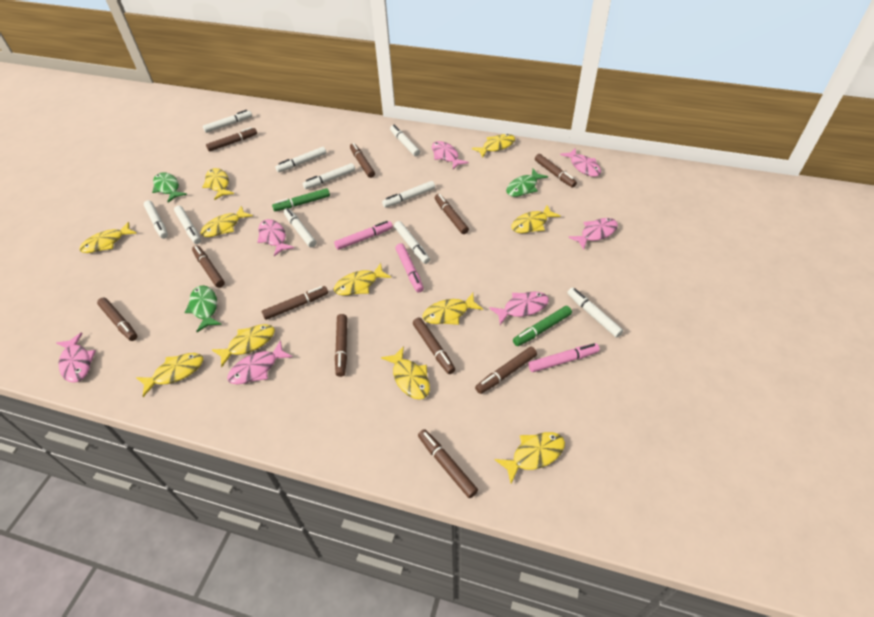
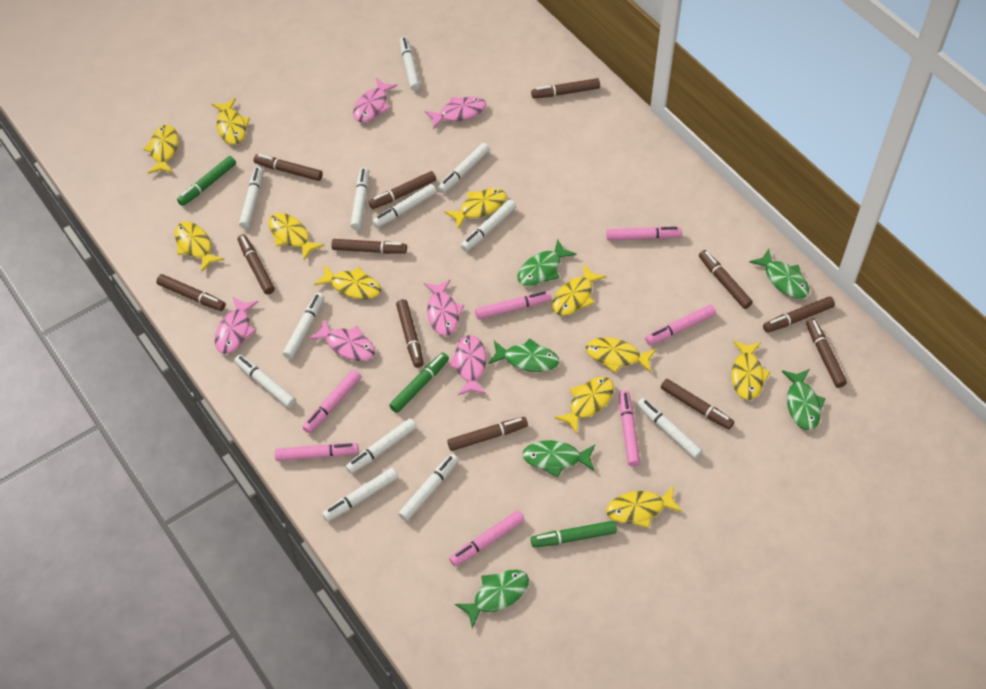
brown marker: [97,298,137,341] [192,245,225,288] [206,127,257,151] [262,286,328,320] [335,314,347,377] [350,143,375,178] [413,318,455,374] [418,429,478,498] [435,194,469,234] [475,347,537,394] [535,154,577,188] = 11 -> [156,274,226,311] [238,235,275,295] [253,154,323,181] [331,239,407,254] [369,171,436,209] [396,299,423,368] [447,417,528,451] [531,78,600,98] [661,379,734,429] [699,250,753,309] [763,296,835,333] [806,318,847,388] = 12
green fish: [152,172,187,203] [184,285,222,332] [506,169,548,197] = 3 -> [455,570,529,629] [488,338,559,372] [518,239,577,286] [522,440,595,478] [749,249,809,299] [782,369,826,430] = 6
green marker: [272,188,330,211] [513,306,572,346] = 2 -> [177,156,236,206] [389,352,449,413] [531,521,617,547] = 3
pink fish: [56,332,96,383] [227,340,293,384] [257,219,294,256] [432,141,469,169] [489,292,549,325] [560,148,601,177] [568,218,618,250] = 7 -> [215,296,258,354] [308,319,375,361] [353,78,398,123] [424,279,464,336] [425,97,486,129] [448,335,487,395] = 6
pink marker: [334,221,393,250] [395,243,424,292] [528,343,600,372] = 3 -> [275,443,359,461] [303,370,361,433] [449,511,525,566] [475,291,551,320] [606,227,682,241] [619,391,640,466] [645,305,716,345] = 7
white marker: [144,200,168,239] [174,205,201,244] [203,110,252,133] [275,147,326,172] [284,208,316,248] [303,163,355,189] [382,181,435,208] [390,125,420,156] [394,221,430,264] [567,288,623,338] = 10 -> [234,355,296,408] [239,167,264,229] [283,293,324,359] [322,468,398,522] [346,418,417,474] [350,168,369,230] [372,184,436,228] [398,454,459,521] [400,37,420,91] [438,143,490,193] [461,200,516,252] [637,398,703,459] = 12

